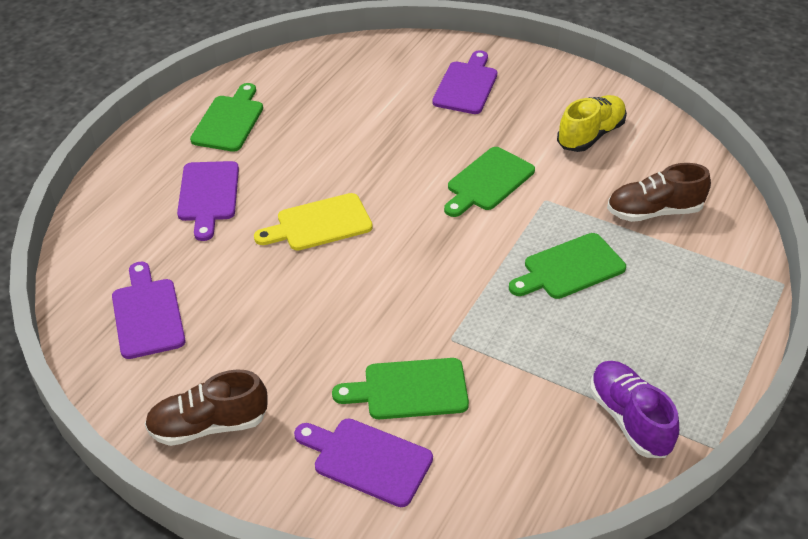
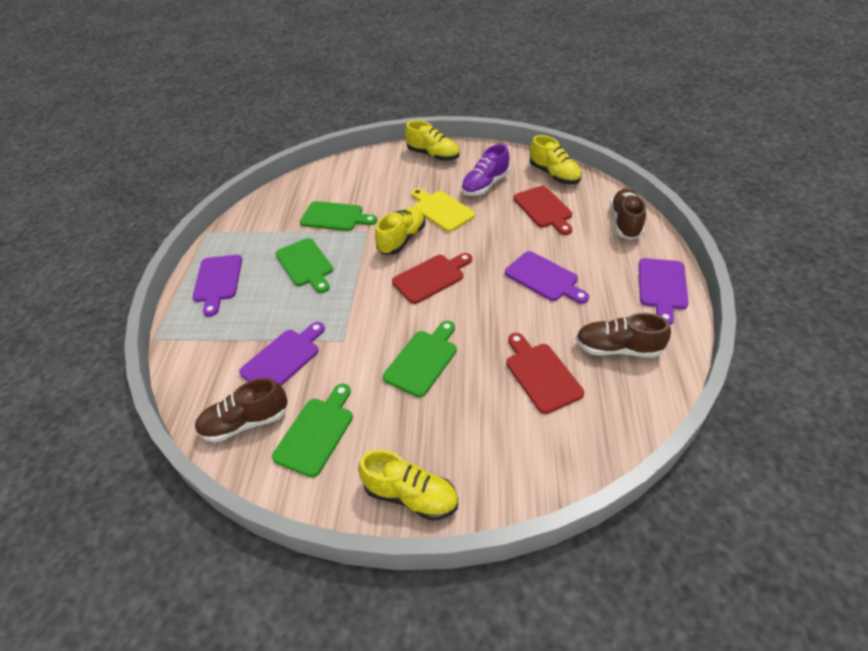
brown shoe: [144,369,268,446] [607,163,711,222] = 2 -> [195,378,288,443] [576,313,671,358] [610,188,646,240] = 3
red cutting board: none = 0 -> [392,253,472,304] [506,333,584,414] [513,186,572,235] = 3
yellow shoe: [557,95,627,152] = 1 -> [358,450,458,521] [375,207,425,255] [405,120,460,161] [530,135,582,184] = 4

